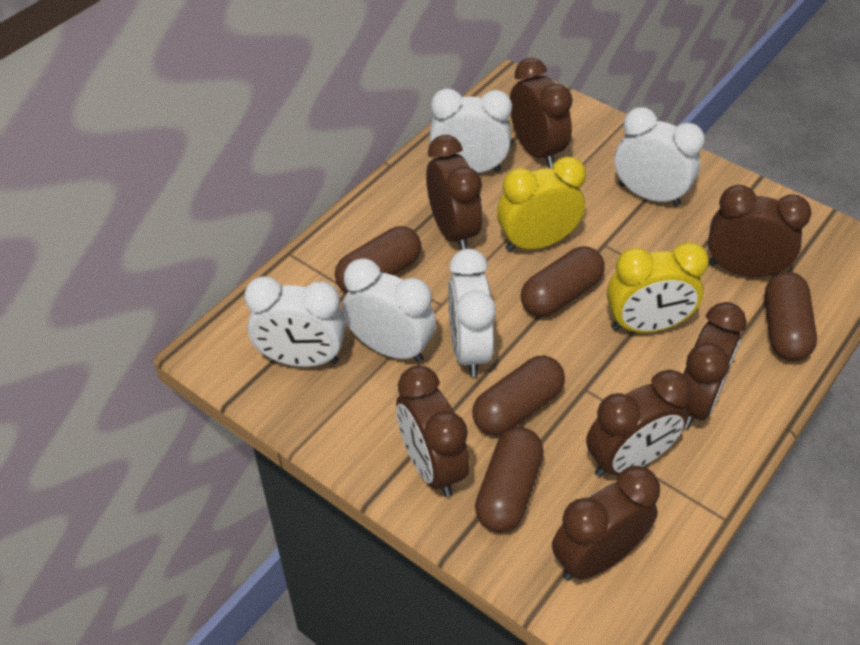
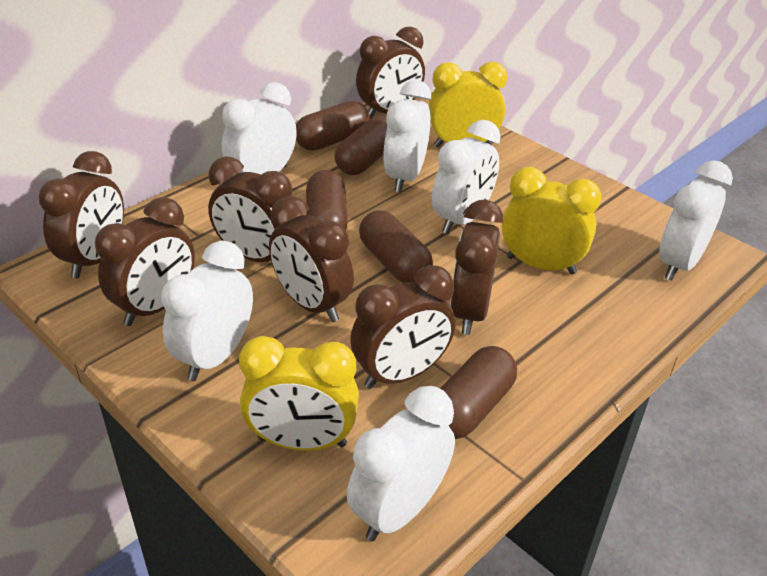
white clock: [244,276,346,367] [342,258,436,362] [429,89,512,173] [448,249,496,377] [614,107,705,207] = 5 -> [161,241,253,381] [222,82,297,175] [347,386,455,541] [383,80,431,192] [432,120,501,234] [659,161,733,281] = 6
yellow clock: [497,156,586,252] [607,242,709,333] = 2 -> [239,336,359,451] [429,62,507,147] [502,167,602,275] = 3

